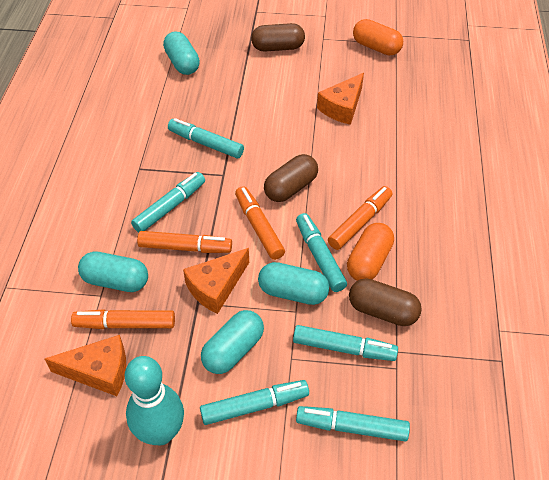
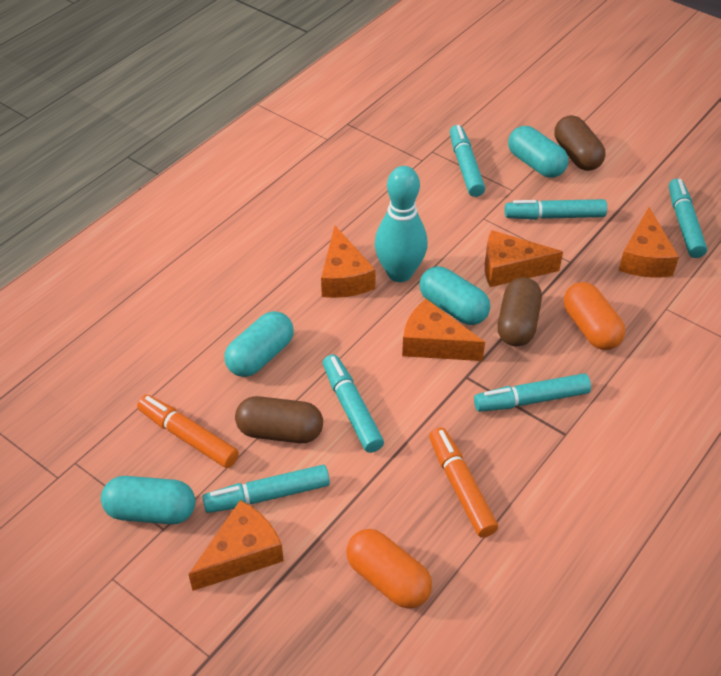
orange cheese: [45,335,126,396] [183,248,249,314] [317,73,364,125] = 3 -> [188,500,284,591] [321,226,376,298] [402,299,485,361] [485,230,563,287] [618,207,679,277] = 5
orange marker: [71,309,175,329] [137,231,232,253] [235,186,285,260] [328,186,392,250] = 4 -> [137,394,239,468] [429,427,498,538] = 2

